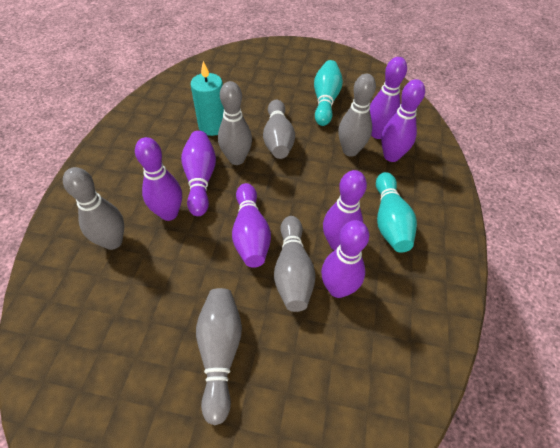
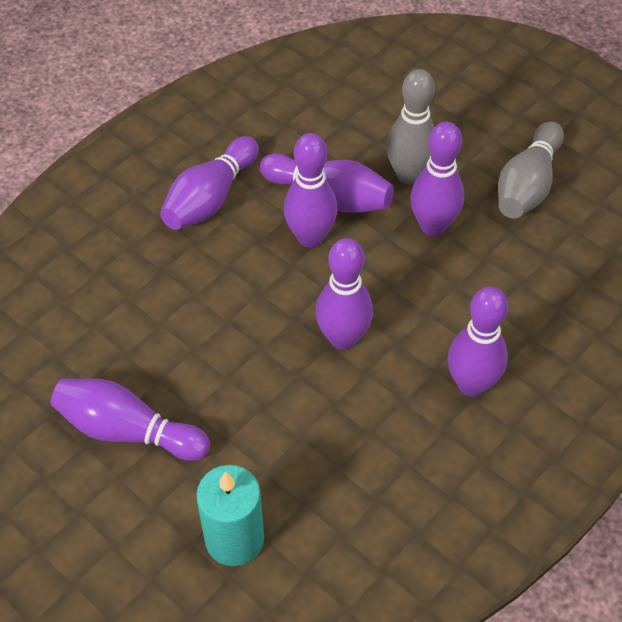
grey bowling pin: [63,167,124,250] [196,288,242,425] [218,81,252,165] [263,100,295,159] [274,216,316,312] [338,74,376,157] = 6 -> [386,69,435,185] [498,122,564,218] = 2
turquoise bowling pin: [314,60,343,126] [376,172,417,253] = 2 -> none = 0

